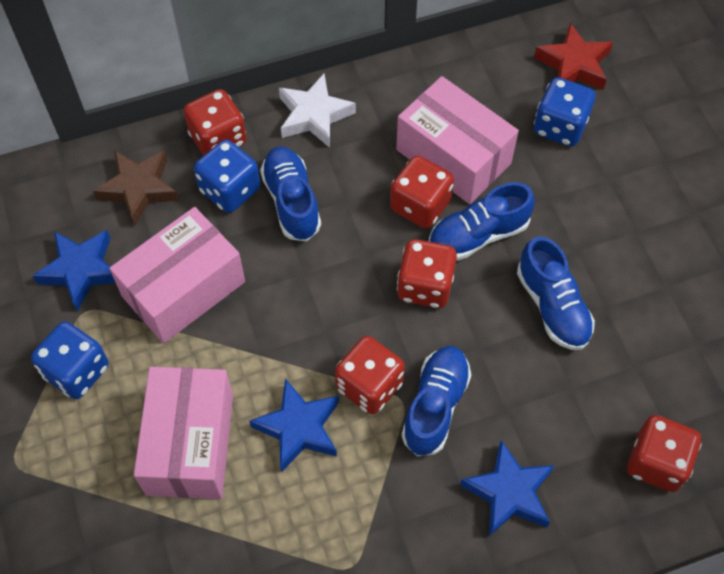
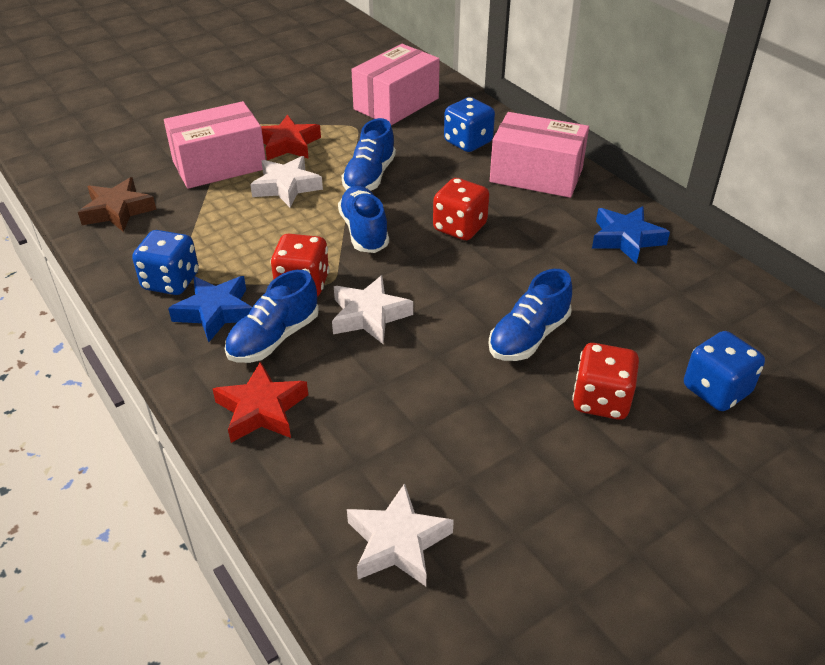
blue star: [33,230,116,311] [249,378,339,472] [460,440,555,536] = 3 -> [168,276,252,342] [592,206,670,264] = 2
red dice: [184,89,247,156] [335,336,405,414] [390,155,454,228] [397,239,457,308] [627,415,702,492] = 5 -> [270,234,330,297] [433,178,489,240] [572,343,639,420] = 3
red star: [534,23,613,90] = 1 -> [213,361,308,443] [261,115,321,160] = 2
white star: [279,74,356,148] = 1 -> [250,156,323,207] [332,275,413,344] [347,483,454,586] = 3

